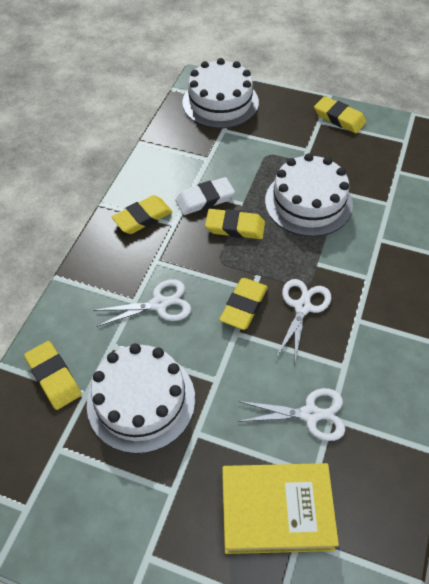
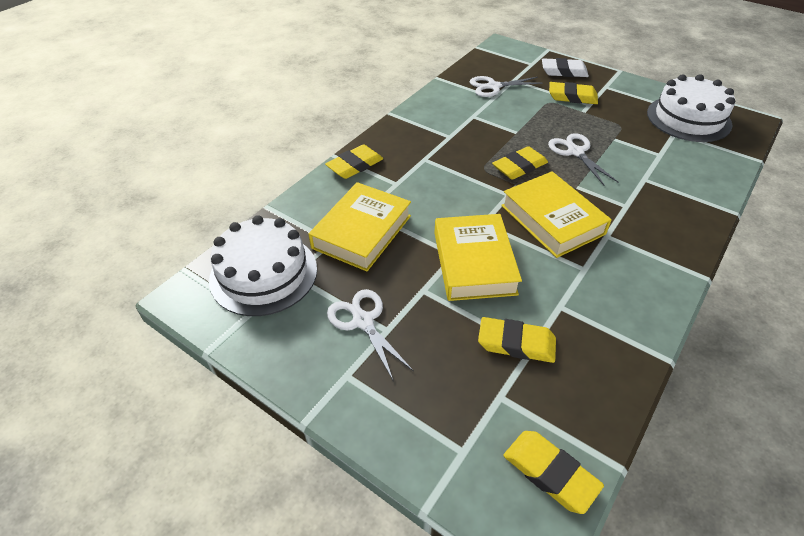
white cake: [87,343,195,454] [182,58,259,129] [265,153,353,237] = 3 -> [209,215,317,316] [647,74,735,142] = 2
yellow book: [222,463,339,554] = 1 -> [308,182,411,271] [435,214,522,301] [501,171,612,258] = 3

